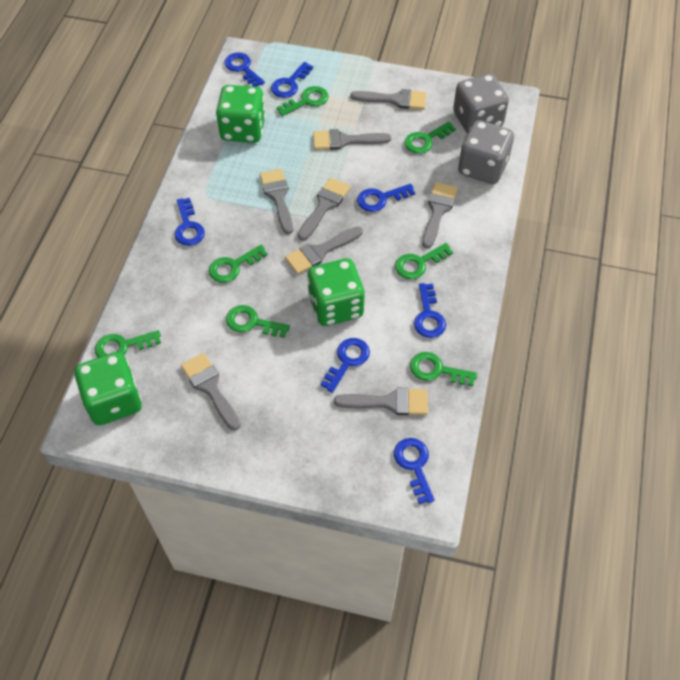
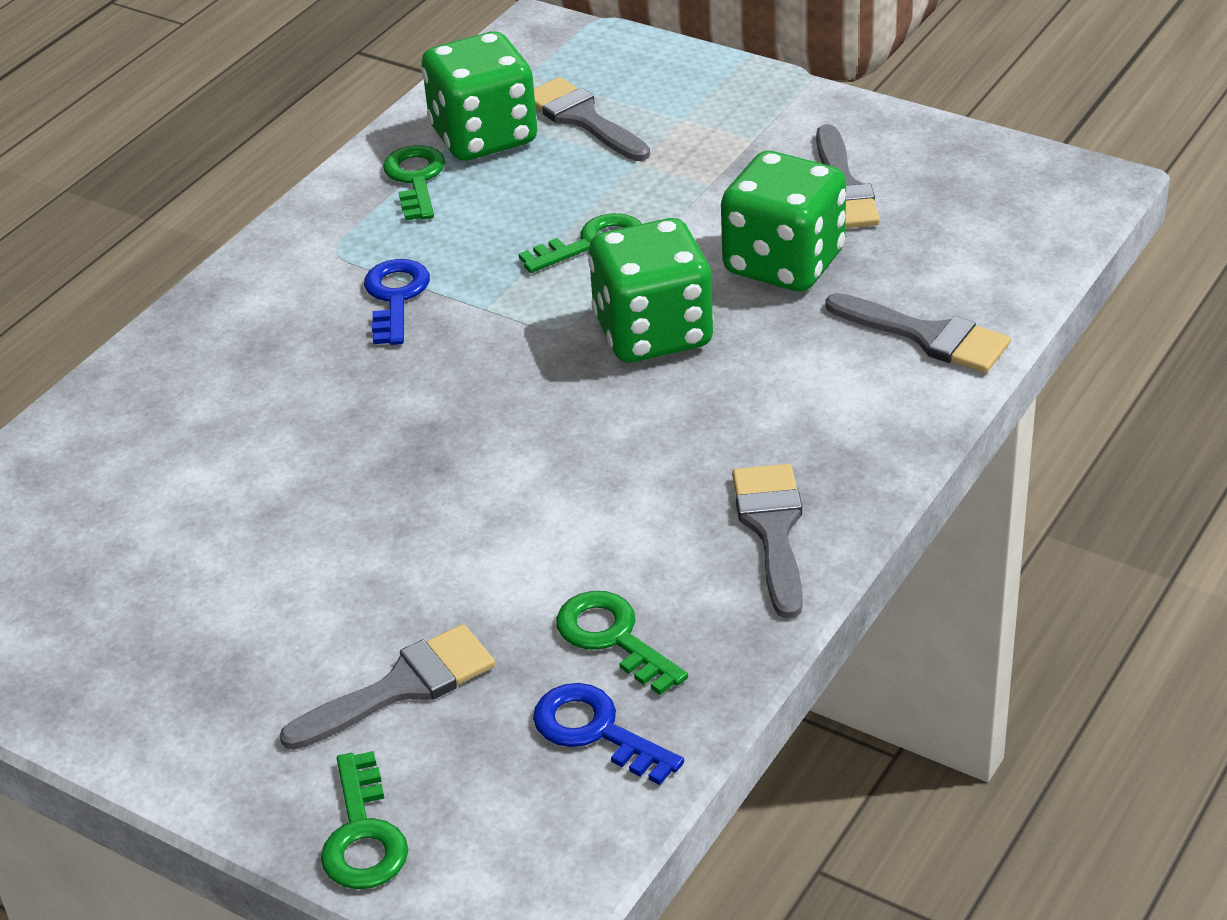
blue key: [174,198,205,246] [224,53,265,87] [271,62,313,98] [320,338,370,393] [357,184,415,212] [394,438,435,504] [414,283,446,338] = 7 -> [364,259,430,345] [533,683,684,785] = 2
green key: [95,330,161,358] [209,245,268,283] [226,305,290,338] [277,86,329,116] [395,243,453,279] [404,121,456,154] [410,352,477,386] = 7 -> [321,751,408,889] [383,145,445,221] [519,213,642,273] [556,591,688,695] = 4
grey brush: [181,353,240,431] [260,169,293,234] [285,226,363,274] [298,178,350,241] [313,129,391,150] [334,388,428,415] [351,89,426,110] [422,182,458,249] = 8 -> [280,624,495,750] [534,77,650,161] [732,464,803,619] [816,124,880,228] [825,293,1011,373] = 5
grey dice: [453,74,509,133] [458,120,514,184] = 2 -> none = 0

